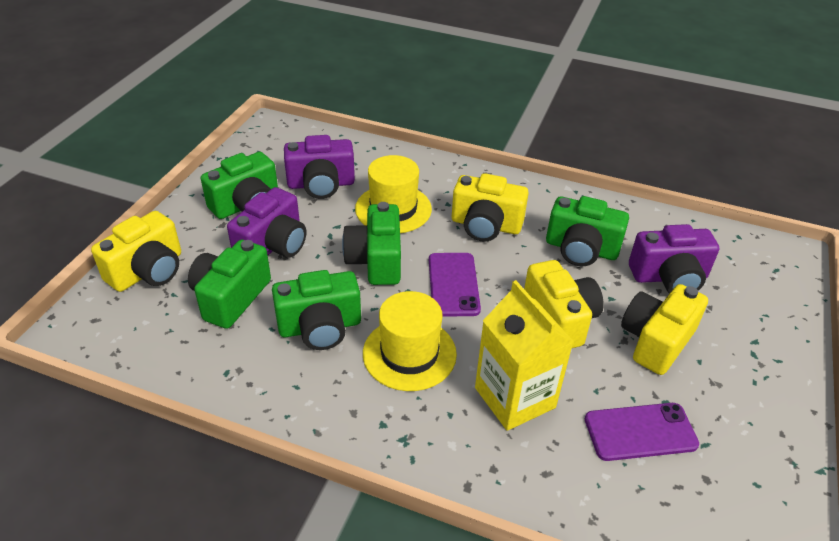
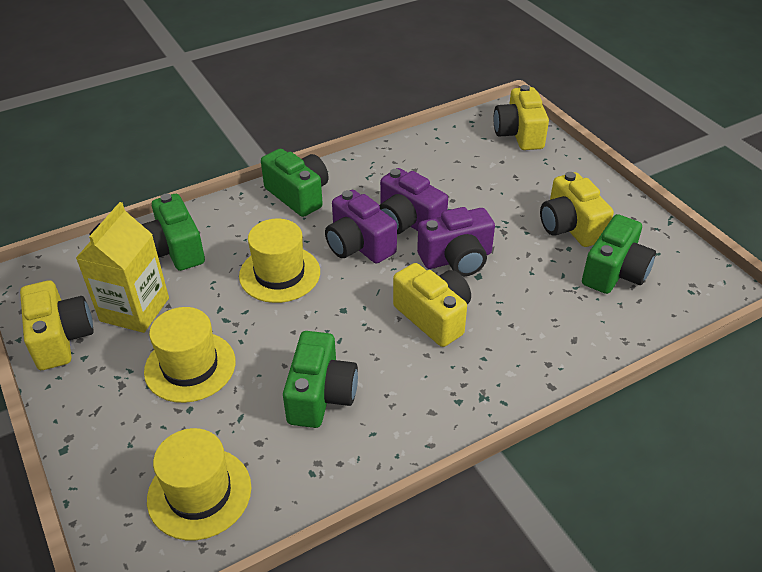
green camera: [188,240,271,329] [201,152,278,219] [272,270,361,350] [342,202,401,285] [546,196,629,266] = 5 -> [141,194,205,271] [261,149,329,217] [283,331,358,428] [582,214,656,294] = 4
purple phone: [429,253,481,317] [585,403,699,461] = 2 -> none = 0
yellow hat: [355,155,432,233] [363,291,457,391] = 2 -> [144,307,236,403] [147,428,251,540] [239,219,320,303] = 3

